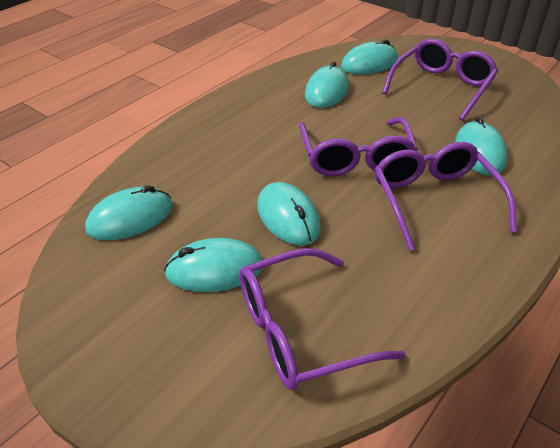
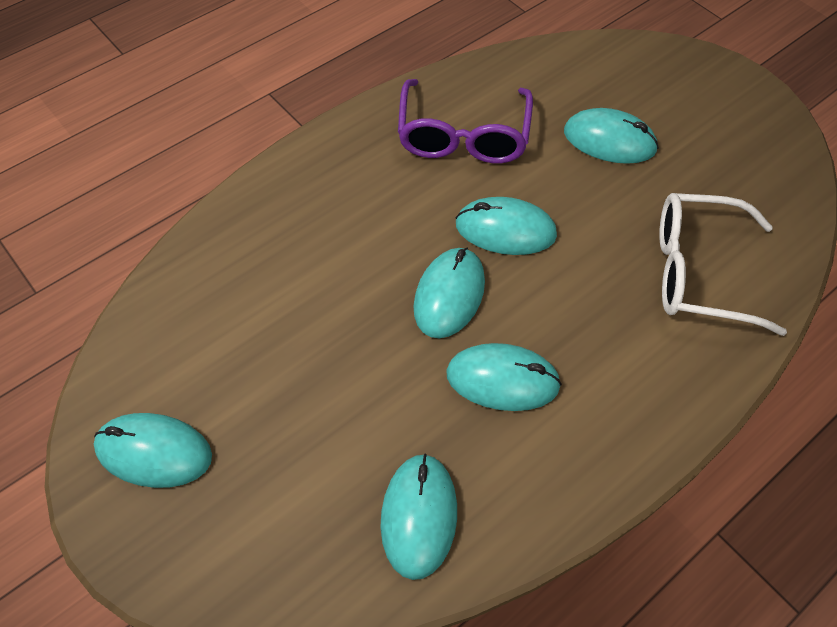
purple glasses: [240,248,406,390] [299,117,418,176] [375,142,517,251] [382,39,498,121] = 4 -> [398,79,533,164] = 1
white glasses: none = 0 -> [659,193,787,336] = 1

